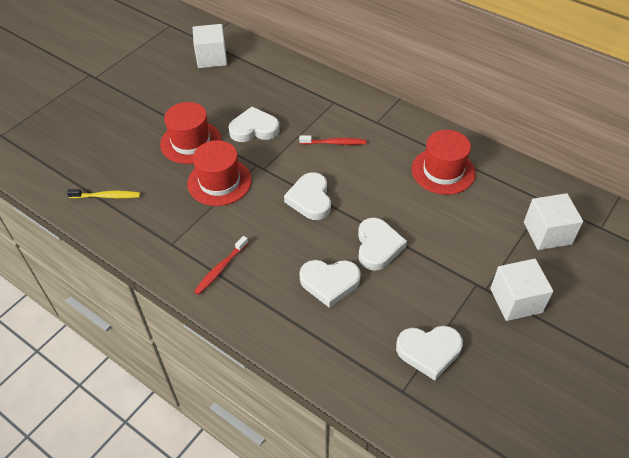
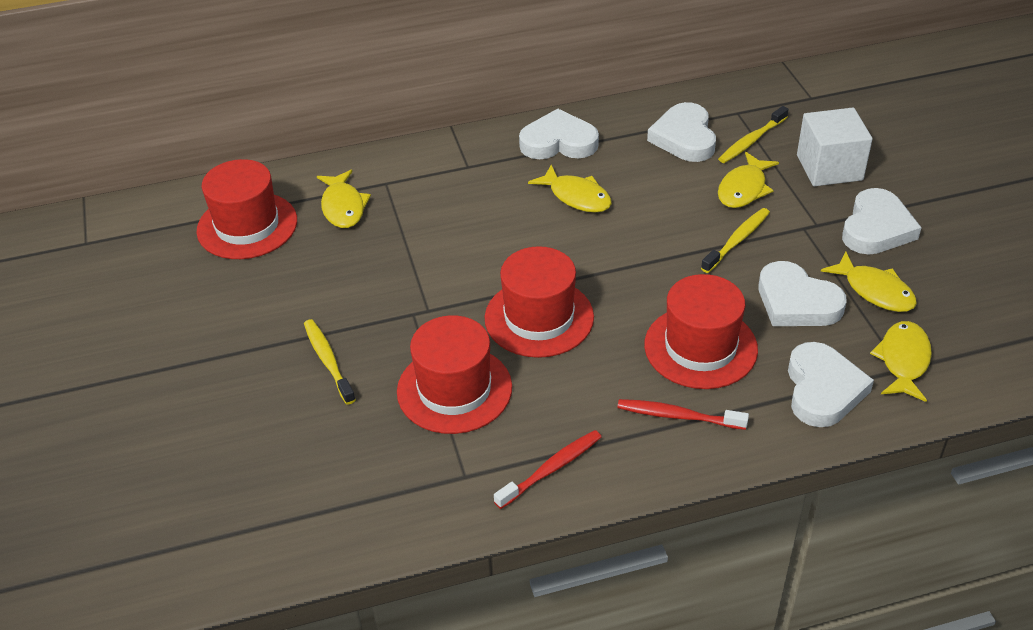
red hat: [160,102,221,164] [187,140,252,206] [412,130,476,195] = 3 -> [196,159,297,259] [397,315,512,434] [485,246,594,358] [644,274,758,389] = 4
white cube: [193,24,227,68] [490,259,553,321] [524,193,583,250] = 3 -> [797,108,873,186] = 1
yellow fish: none = 0 -> [317,170,371,228] [528,165,612,213] [718,152,779,208] [821,251,917,312] [870,321,932,402] = 5
yellow toothbrush: [67,189,140,198] = 1 -> [304,319,356,405] [701,208,770,273] [718,106,789,163] = 3

